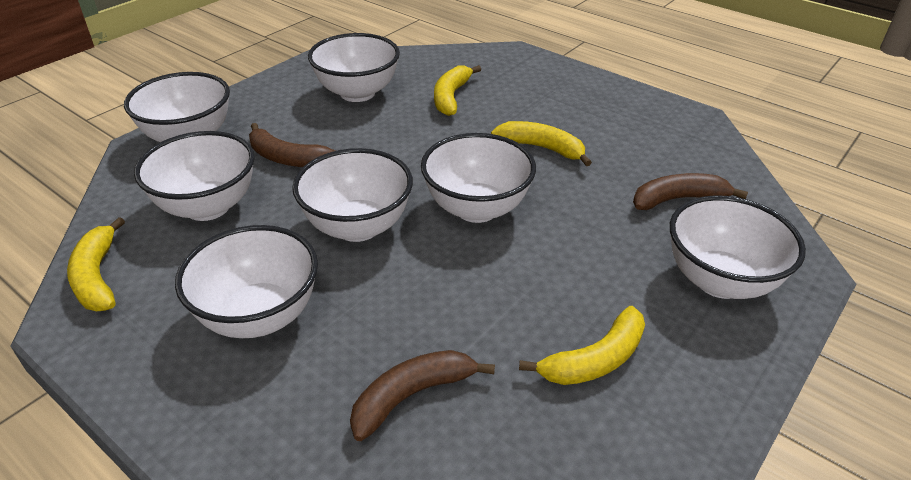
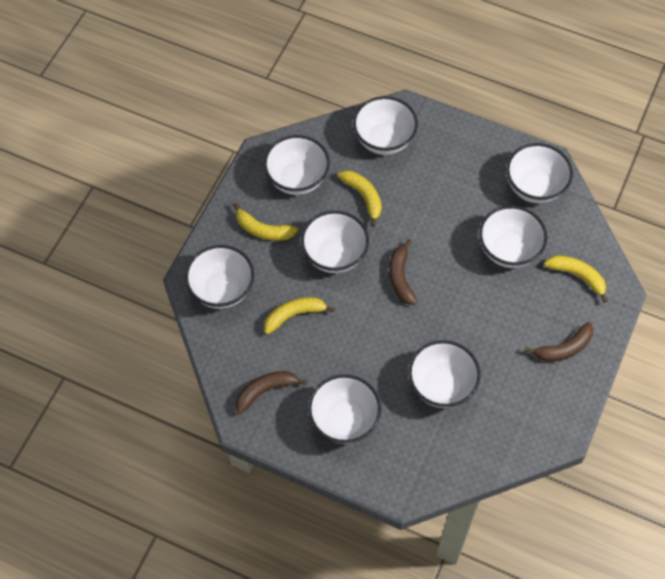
white bowl: [124,72,230,142] [134,131,255,221] [175,225,318,338] [292,148,413,242] [308,33,400,102] [421,133,536,223] [670,195,806,299] = 7 -> [185,245,254,309] [264,135,330,195] [301,211,369,273] [308,374,381,444] [353,96,418,155] [408,340,481,408] [479,206,547,268] [506,143,573,203] = 8

